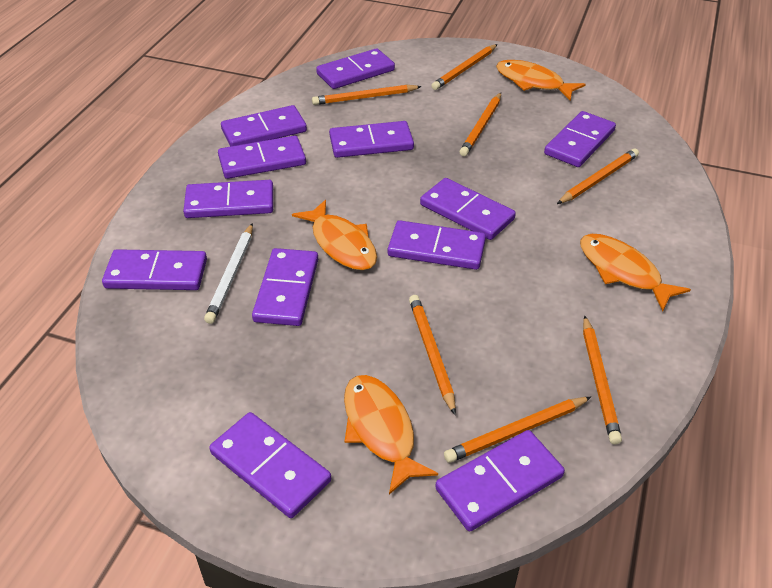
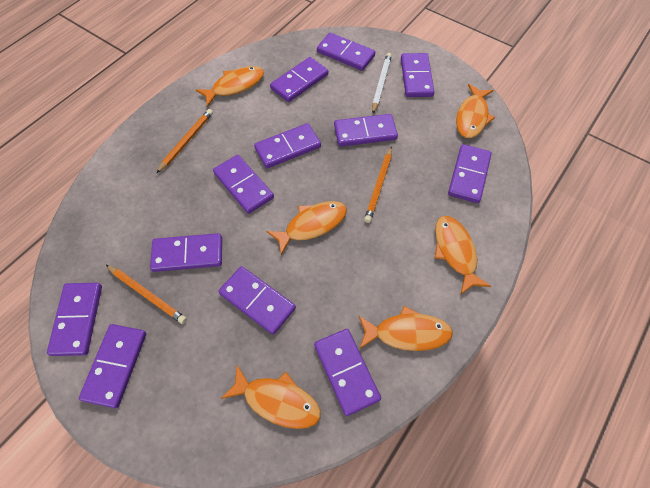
orange fish: [292,200,377,270] [344,375,438,494] [496,60,586,101] [580,234,691,311] = 4 -> [196,66,264,107] [221,365,321,429] [266,201,347,255] [359,306,453,351] [435,216,491,295] [456,84,495,138] = 6
orange pencil: [312,85,422,105] [409,295,456,415] [431,44,497,90] [444,397,591,463] [459,93,501,156] [557,148,639,204] [583,315,622,445] = 7 -> [106,265,187,324] [157,109,213,173] [364,146,392,223] = 3

